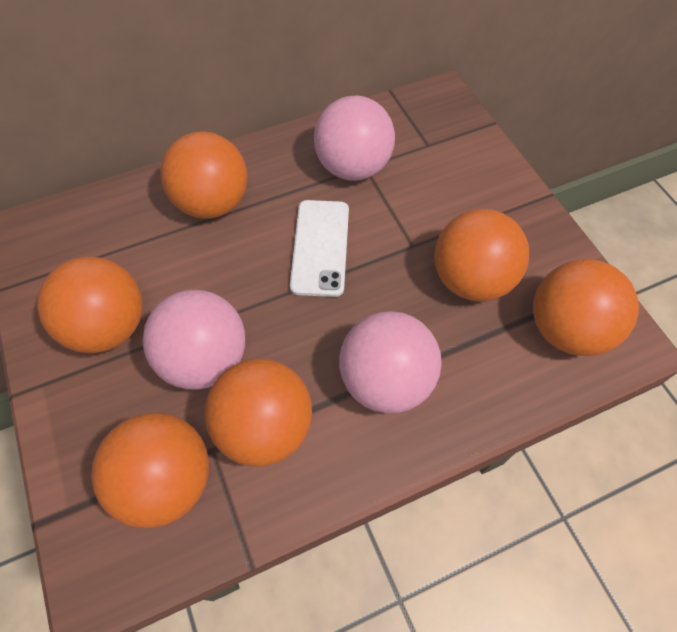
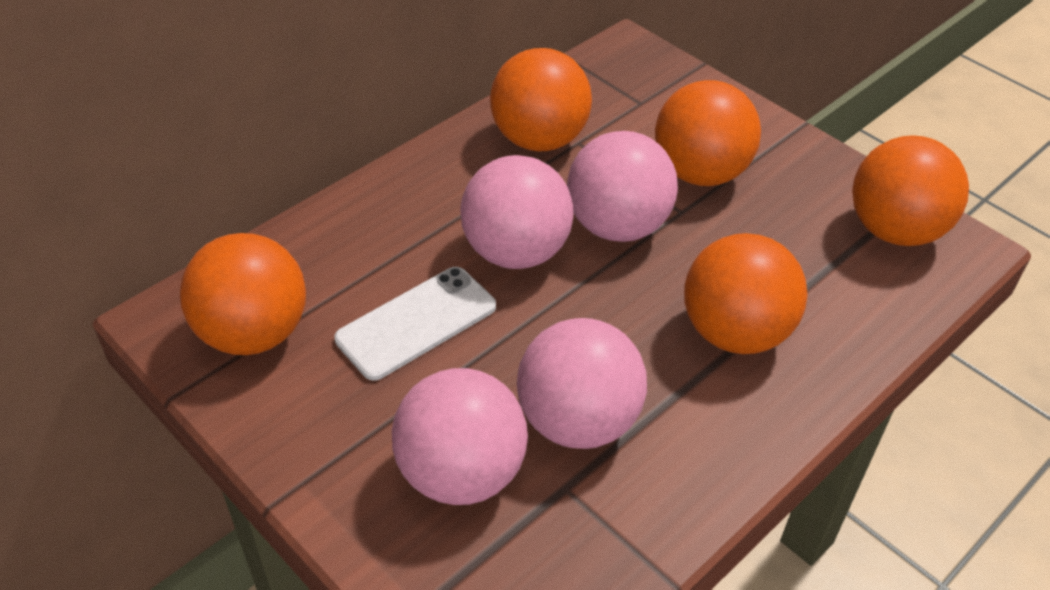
orange ball: [37,257,143,353] [91,413,209,528] [161,132,248,219] [204,358,312,467] [434,209,529,302] [533,259,639,356] = 6 -> [180,233,306,355] [490,48,592,151] [655,80,761,186] [684,233,808,354] [852,135,969,246] = 5
pink ball: [142,290,245,390] [314,96,395,181] [339,311,442,413] = 3 -> [392,368,528,505] [460,155,574,269] [517,318,647,449] [567,131,678,242] = 4

